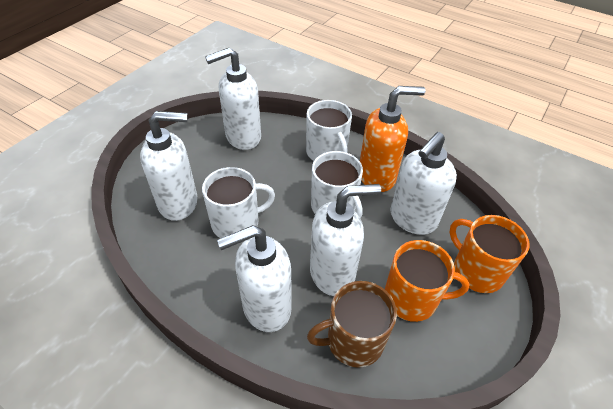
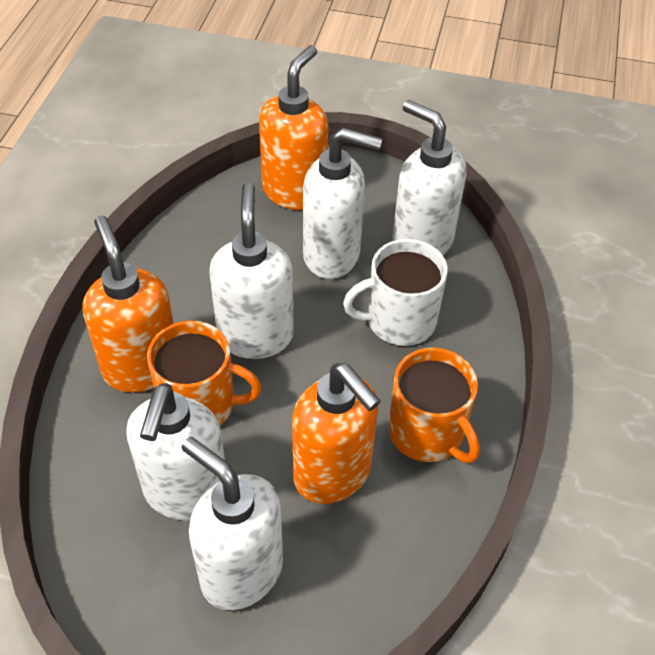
brown mug: [307,281,397,368] = 1 -> none = 0
orange soap dispenser: [360,86,425,192] = 1 -> [83,216,174,393] [259,45,329,210] [292,363,381,504] = 3
white mug: [202,167,275,238] [306,100,352,161] [311,151,363,218] = 3 -> [343,239,448,346] = 1

